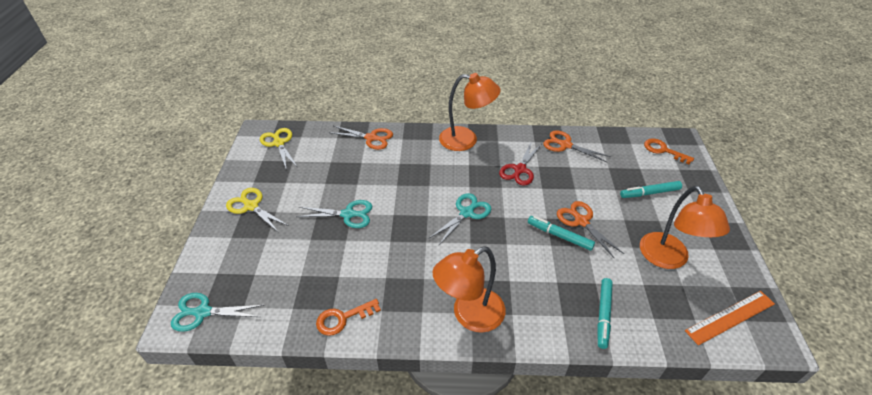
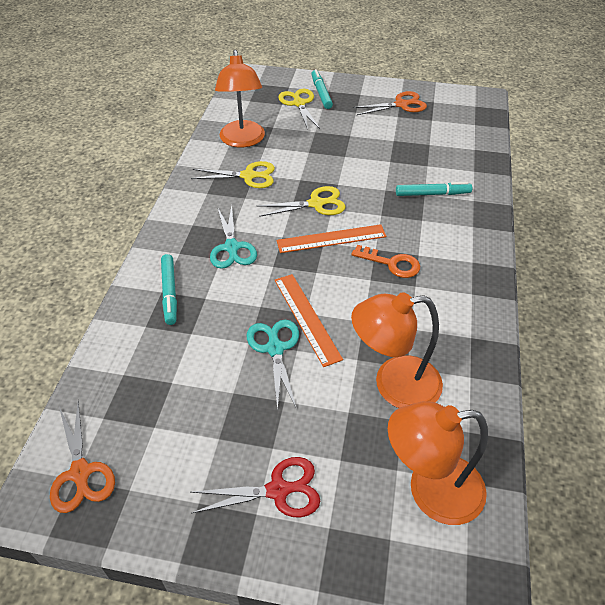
orange key: [316,299,381,336] [644,138,694,165] = 2 -> [351,245,420,278] = 1
orange ruler: [685,291,775,346] = 1 -> [275,274,343,367] [276,224,386,253] = 2
orange scissors: [329,126,393,150] [543,130,611,163] [557,201,624,258] = 3 -> [50,400,115,513] [353,91,427,115] = 2
turquoise scissors: [171,293,264,332] [297,200,372,228] [429,193,491,246] = 3 -> [210,205,257,269] [246,320,299,411] = 2
yellow scissors: [226,188,289,233] [260,128,297,170] = 2 -> [191,161,275,188] [257,186,346,217] [278,89,320,130] = 3

